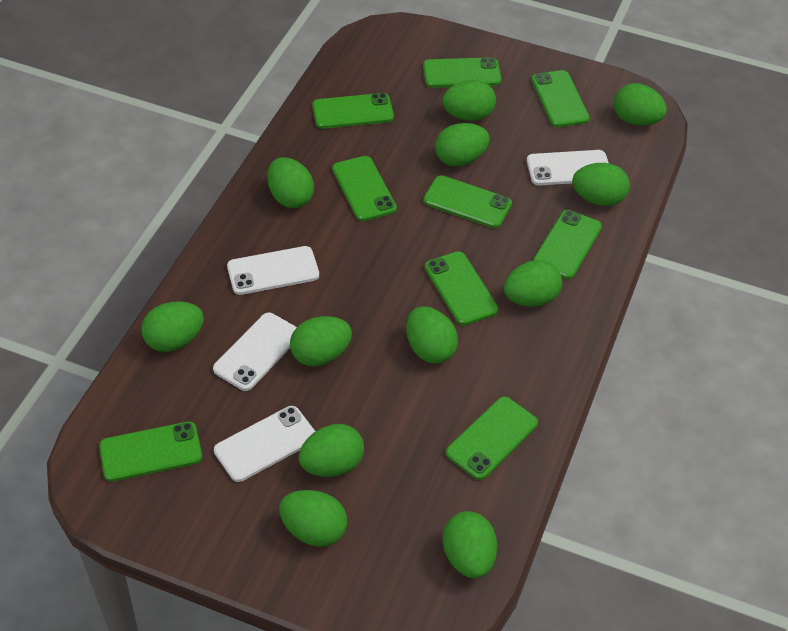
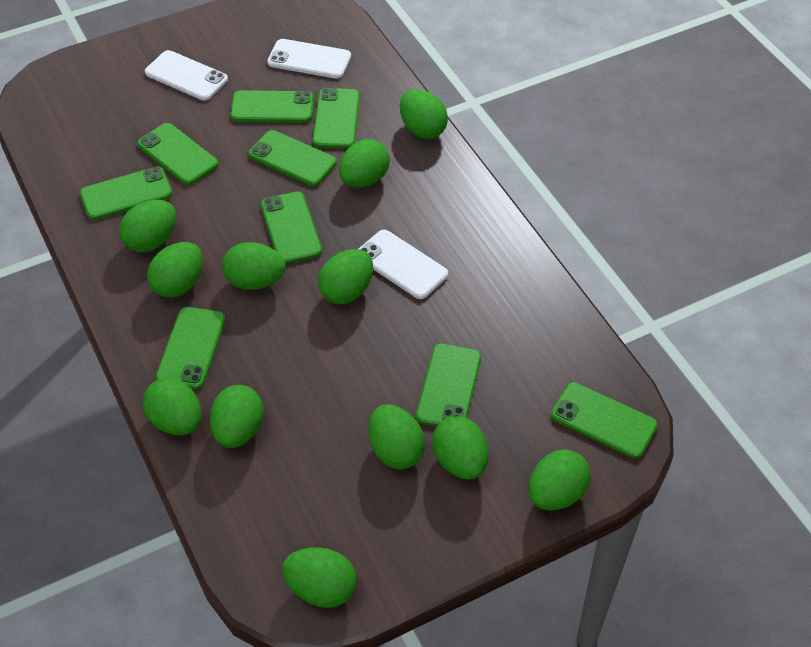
white phone: [213,313,297,391] [214,406,315,482] [227,246,319,295] [527,150,608,185] = 4 -> [145,50,228,101] [268,39,351,79] [359,230,448,299] = 3

